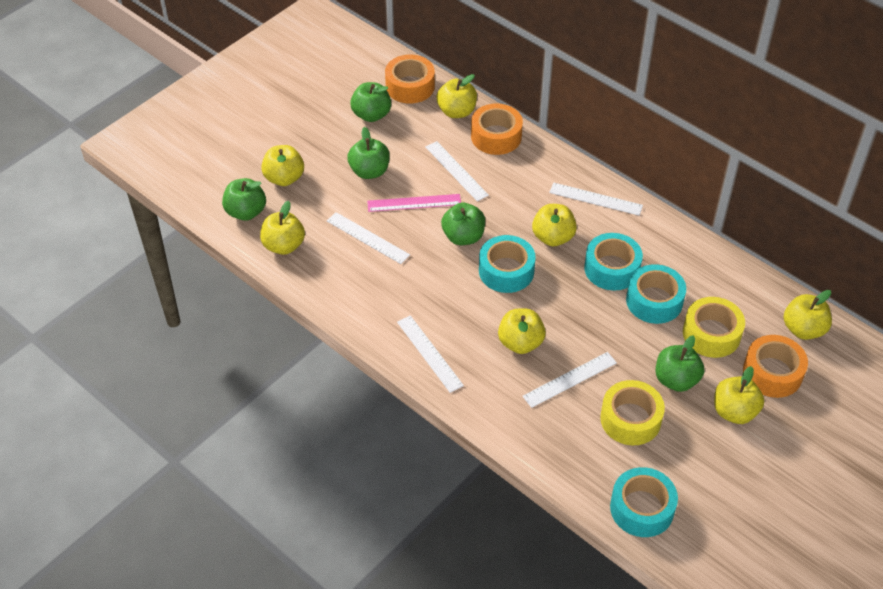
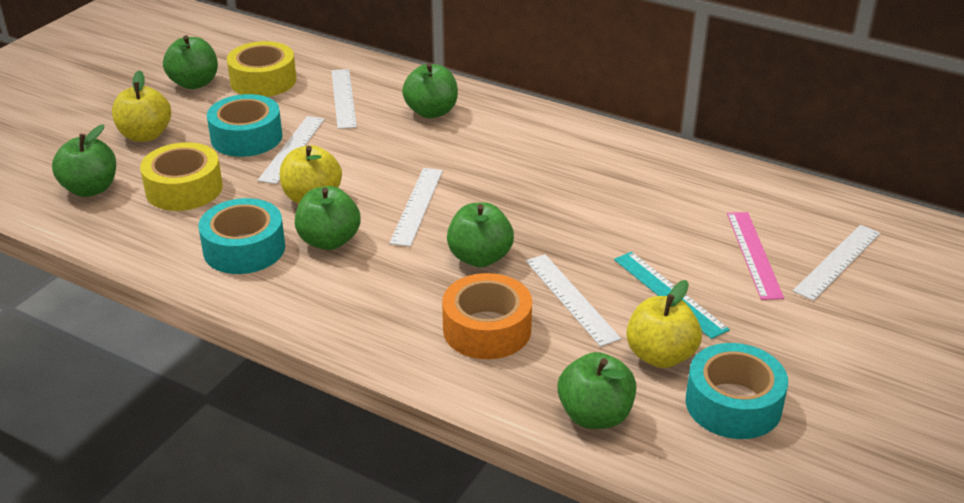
green apple: [222,178,266,221] [347,127,390,179] [350,82,391,122] [441,203,485,245] [656,335,704,392] = 5 -> [52,124,116,197] [163,35,218,89] [295,186,361,250] [402,63,458,118] [447,202,514,267] [557,352,636,429] = 6
orange tape: [385,55,435,104] [471,103,523,155] [743,335,808,398] = 3 -> [442,273,532,359] = 1
turquoise ruler: none = 0 -> [614,252,730,339] = 1
turquoise tape: [479,235,536,293] [584,233,643,291] [610,467,678,537] [626,264,686,324] = 4 -> [199,198,285,274] [207,94,283,157] [685,343,788,439] = 3
yellow apple: [260,201,305,255] [261,145,304,186] [437,74,477,118] [498,308,546,354] [532,204,577,246] [714,366,764,424] [784,290,832,340] = 7 -> [112,70,171,142] [280,145,342,204] [626,280,702,368] = 3

